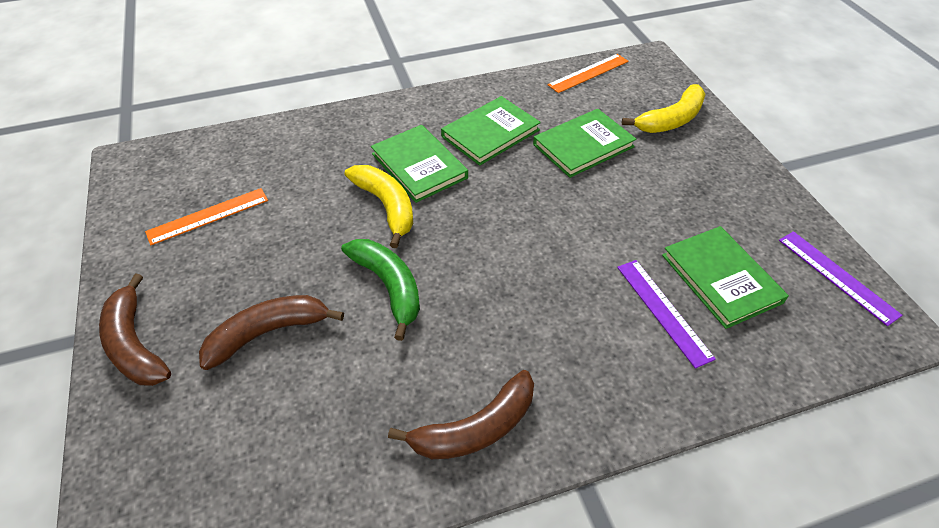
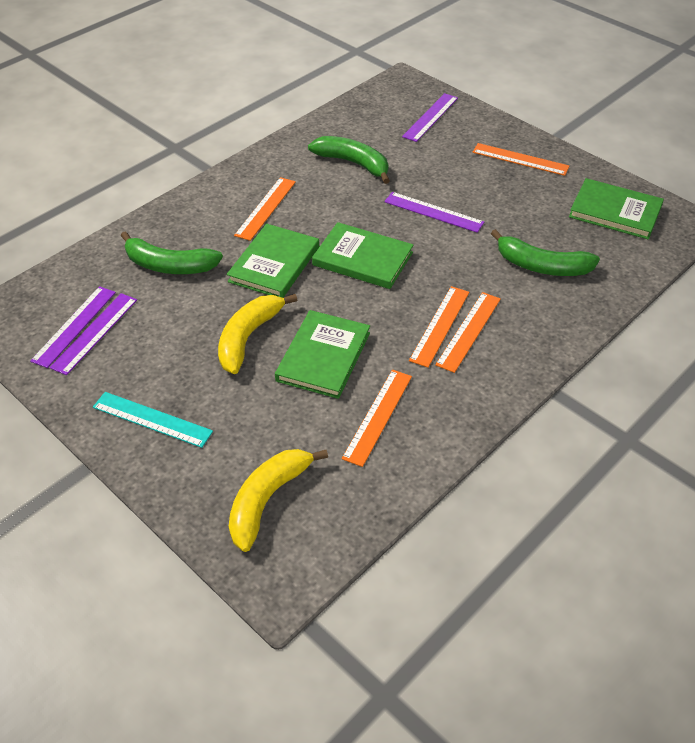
brown banana: [99,273,171,386] [199,295,344,370] [388,370,534,459] = 3 -> none = 0
green banana: [341,239,420,341] = 1 -> [121,231,223,274] [308,136,390,184] [491,229,600,276] = 3
orange ruler: [145,188,268,245] [548,54,629,93] = 2 -> [234,177,296,241] [342,370,412,467] [409,286,469,368] [435,292,501,373] [473,143,569,176] = 5
purple ruler: [617,260,716,369] [779,231,903,326] = 2 -> [30,286,116,368] [49,293,137,375] [384,192,484,233] [402,93,458,142] = 4
turquoise ruler: none = 0 -> [93,392,213,448] = 1

